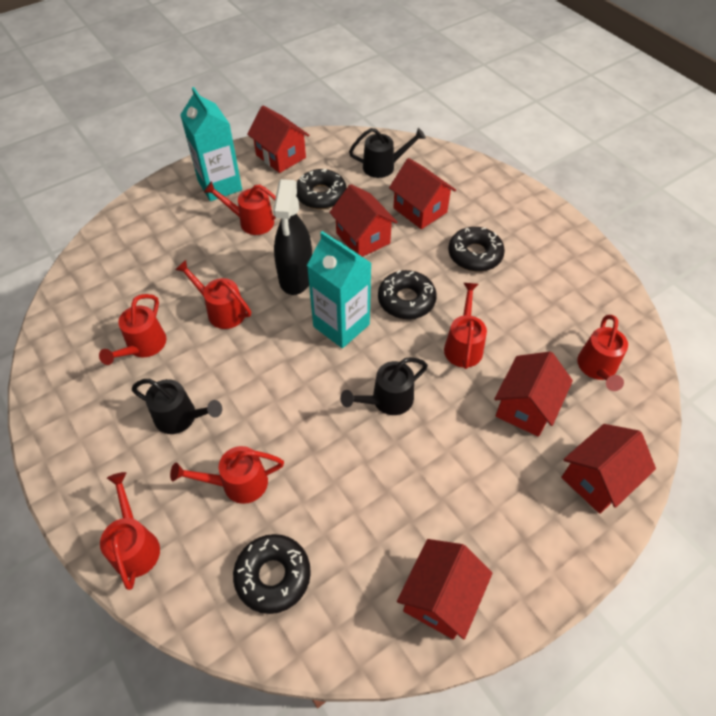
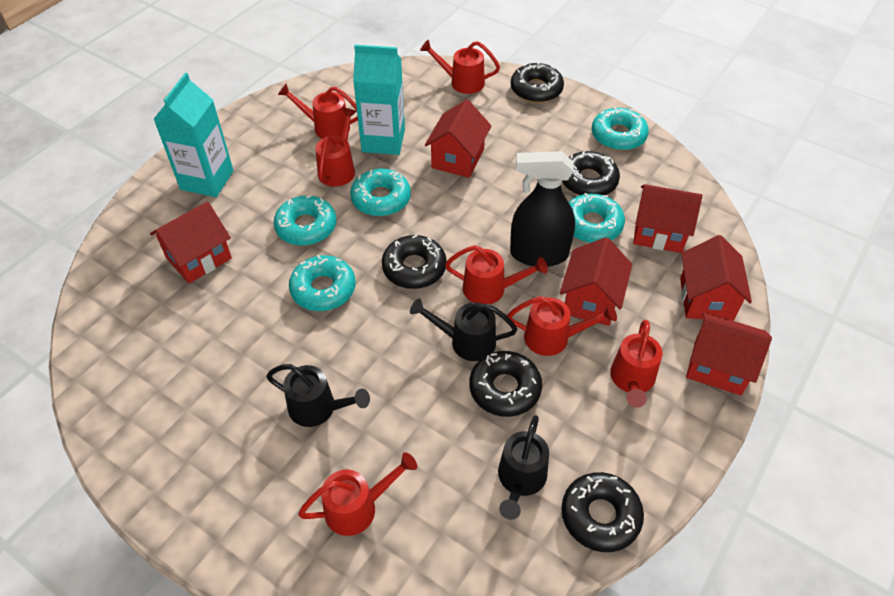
black donut: [233,534,311,614] [296,169,347,209] [378,270,437,319] [448,227,505,272] = 4 -> [382,235,447,289] [469,351,542,417] [511,62,564,103] [561,472,644,552] [562,151,620,195] = 5
turquoise donut: none = 0 -> [274,195,336,246] [289,255,356,311] [350,169,411,216] [569,193,625,243] [592,107,649,151] = 5

